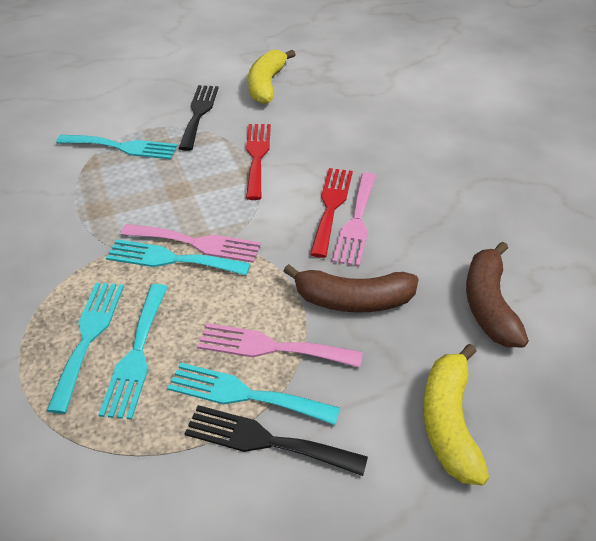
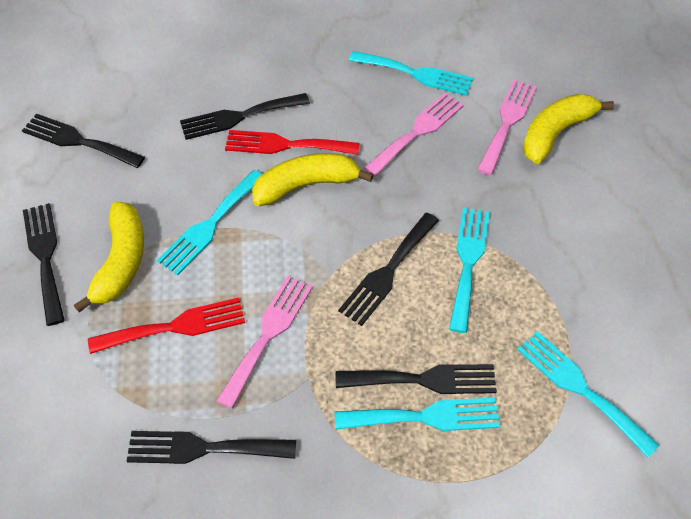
black fork: [179,85,219,151] [184,405,368,476] = 2 -> [22,114,145,168] [23,203,65,326] [126,431,296,464] [180,93,310,140] [336,364,497,394] [338,213,439,326] = 6
brown banana: [284,264,419,313] [466,242,529,347] = 2 -> none = 0
yellow banana: [248,50,296,104] [423,344,489,486] = 2 -> [73,202,144,313] [252,153,374,206] [523,94,614,164] = 3

